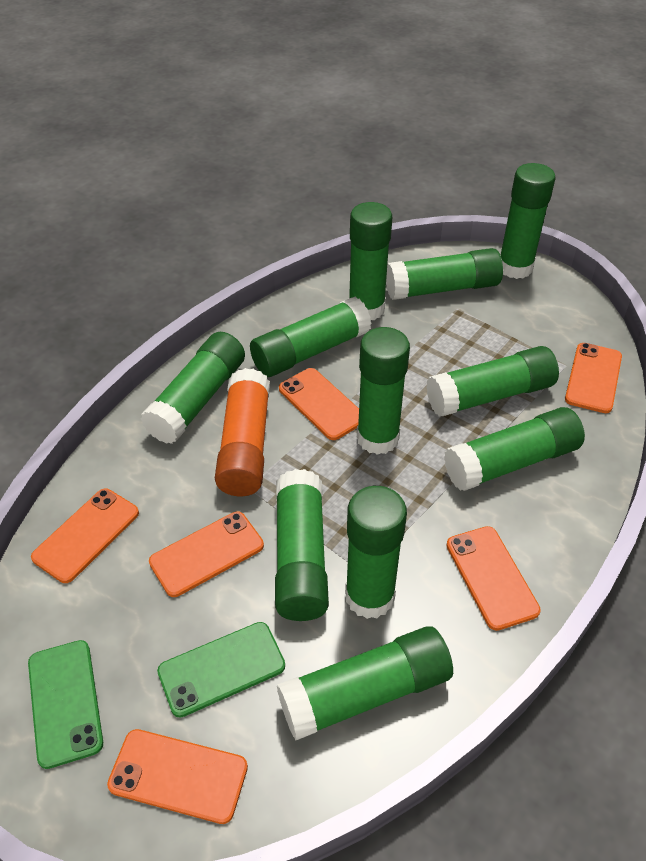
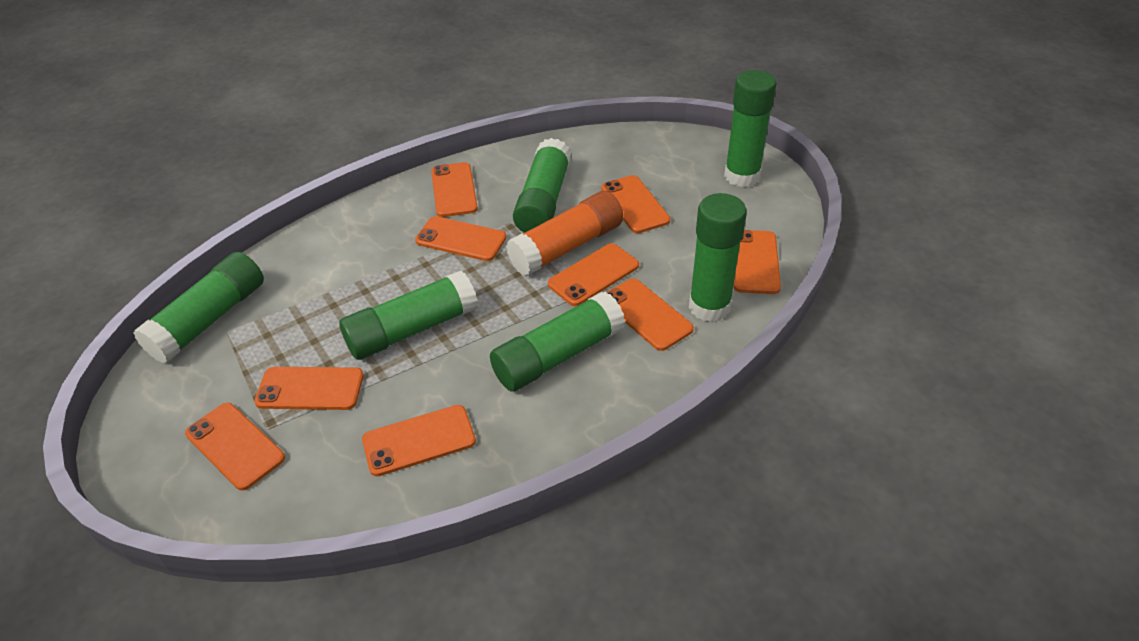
green glue stick: [141,332,245,444] [250,297,371,377] [275,469,329,621] [277,626,453,740] [345,486,407,619] [348,202,392,320] [357,327,410,455] [386,248,503,300] [426,346,559,417] [444,407,585,491] [500,163,556,279] = 11 -> [133,252,264,363] [339,270,478,360] [490,291,625,391] [513,138,571,233] [689,193,747,322] [724,70,776,188] = 6
green phone: [28,640,103,769] [157,622,285,718] = 2 -> none = 0
orange phone: [31,489,139,583] [107,729,248,824] [149,512,264,597] [279,368,359,440] [446,526,541,631] [565,343,622,413] = 6 -> [185,403,285,491] [254,367,364,410] [362,405,476,476] [415,216,507,261] [431,162,478,217] [548,243,639,306] [601,175,670,233] [607,278,694,351] [734,230,781,294] = 9

